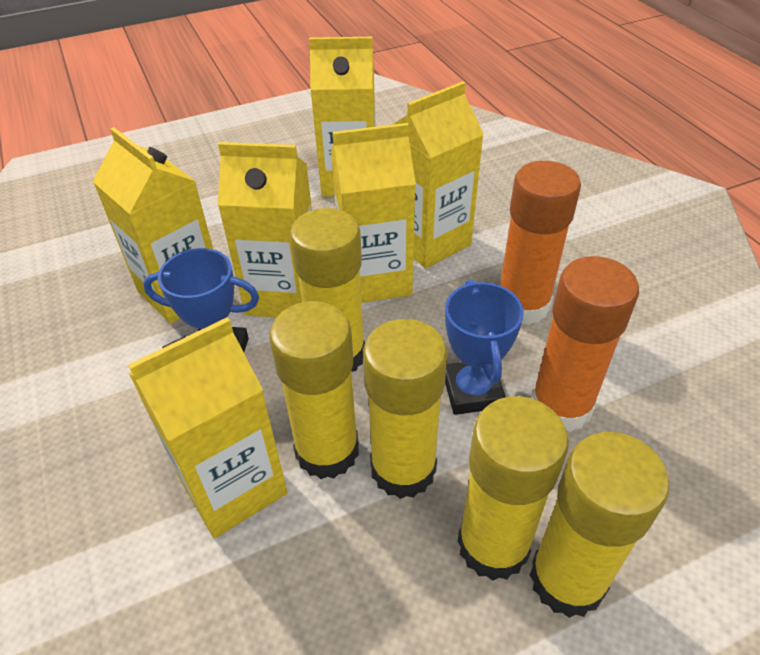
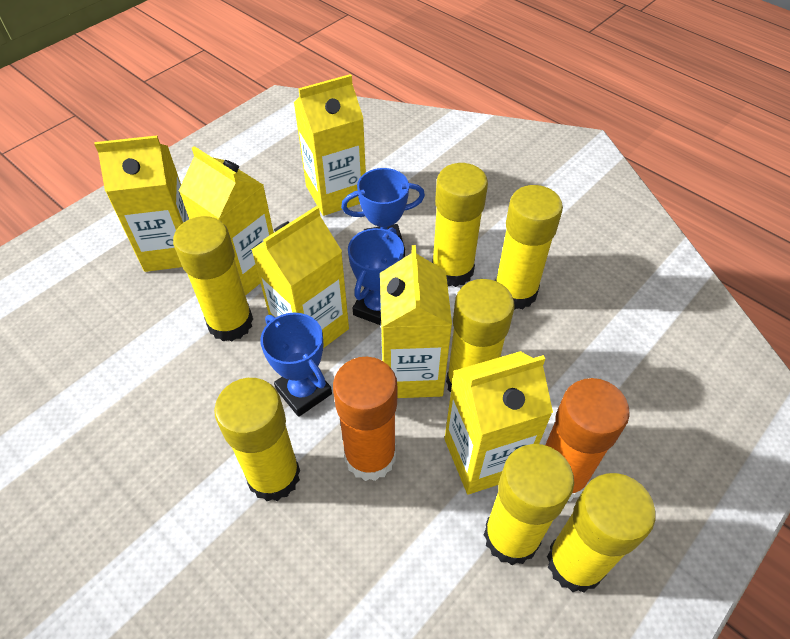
blue trophy: [143,248,259,352] [445,279,524,415] = 2 -> [261,313,332,417] [341,168,425,257] [348,227,404,325] = 3
yellow glue stick: [269,301,359,479] [289,208,365,372] [363,319,447,499] [457,396,569,581] [530,432,669,618] = 5 -> [173,216,253,341] [214,378,300,501] [432,163,488,287] [446,279,514,392] [484,444,574,565] [495,185,563,310] [547,473,656,593] = 7

